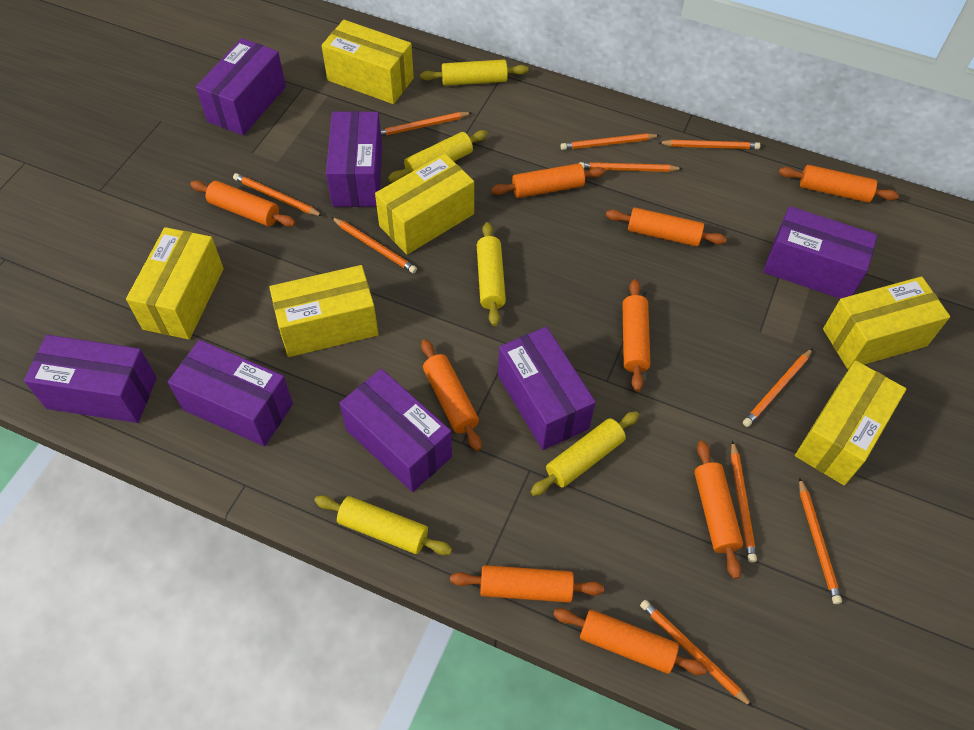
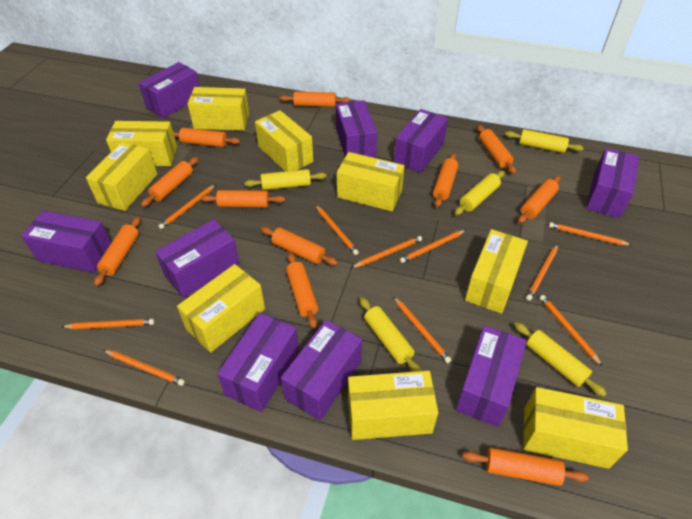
orange rolling pin: [190,181,296,227] [421,339,482,451] [450,565,604,603] [491,163,605,198] [553,608,707,675] [606,207,727,247] [623,279,650,392] [694,441,743,579] [779,165,899,203] = 9 -> [94,216,141,286] [141,157,199,207] [173,128,240,147] [200,190,285,208] [260,227,338,266] [280,91,350,107] [286,252,318,329] [433,153,458,207] [462,447,589,486] [477,125,516,174] [518,176,561,224] = 11
purple box: [24,335,157,423] [168,340,293,446] [196,38,286,136] [326,111,382,207] [340,369,452,492] [498,327,596,450] [763,206,878,299] = 7 -> [21,211,111,273] [139,62,200,118] [155,219,240,298] [217,313,299,412] [281,320,362,421] [336,100,377,158] [394,109,448,173] [455,325,527,427] [586,148,640,218] = 9
yellow box: [126,227,224,339] [269,265,379,357] [322,20,414,104] [375,153,474,254] [795,361,906,485] [823,276,950,369] = 6 -> [86,142,157,211] [106,121,177,166] [177,264,265,353] [187,87,249,131] [255,110,313,171] [337,152,405,211] [348,371,438,440] [465,229,528,314] [523,387,628,469] = 9

